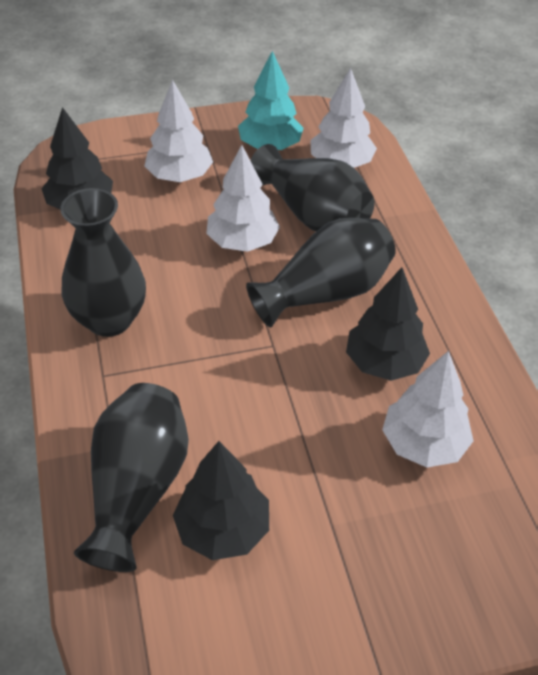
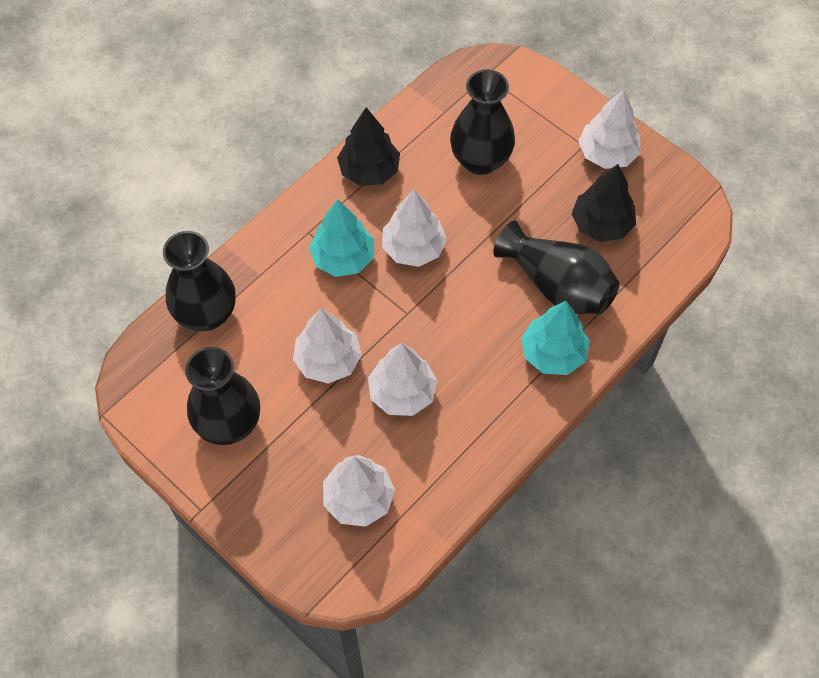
black tree: [41,107,113,209] [173,441,269,560] [346,267,430,381] = 3 -> [337,107,400,186] [571,164,636,242] = 2
turquoise tree: [238,51,304,150] = 1 -> [309,199,374,277] [521,301,590,375] = 2
white tree: [144,79,213,182] [206,145,280,252] [310,68,377,168] [382,351,473,467] = 4 -> [293,308,362,384] [323,455,395,527] [368,343,438,416] [382,189,447,267] [578,89,641,169] = 5

